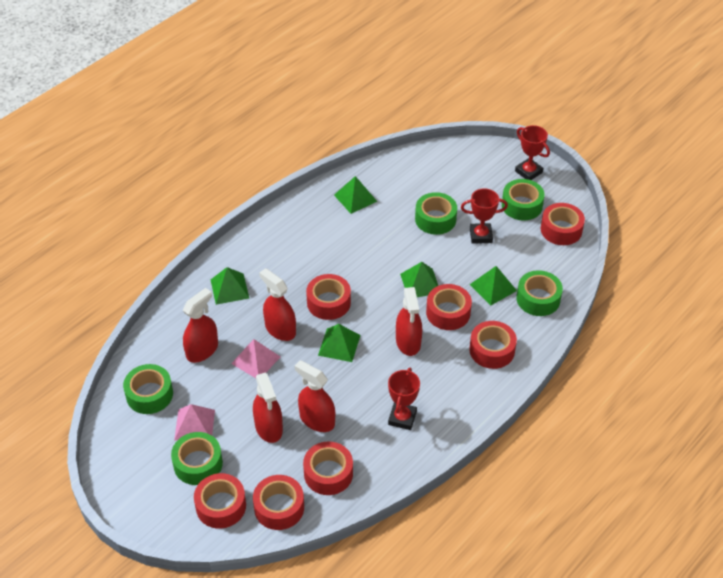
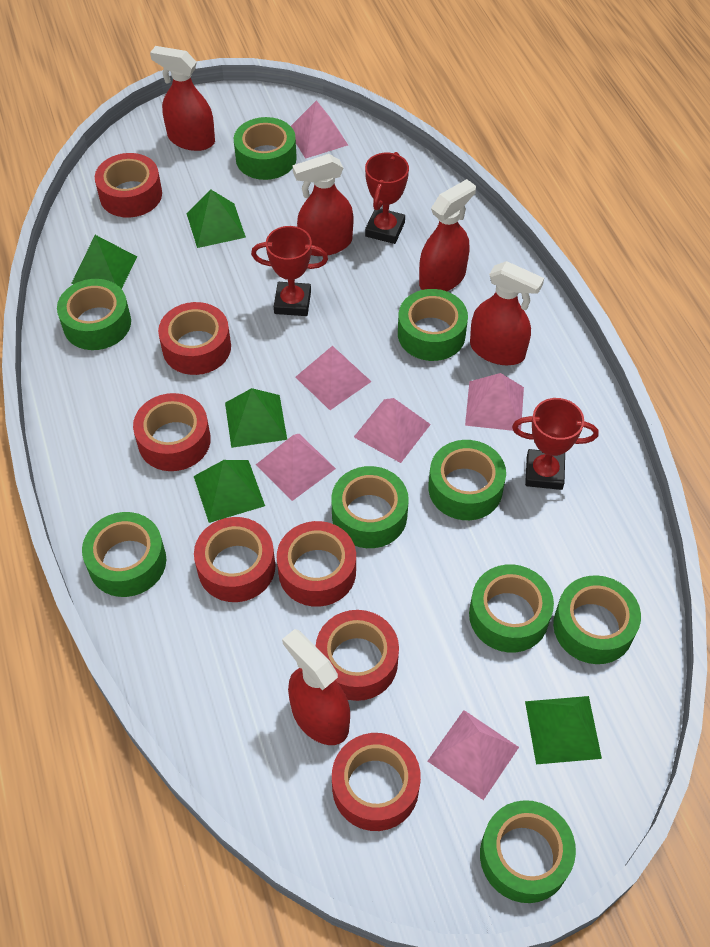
green tape: [123,364,173,414] [171,432,223,485] [415,192,457,235] [502,179,545,220] [516,270,563,316] = 5 -> [57,279,131,350] [82,512,166,597] [234,117,297,180] [331,466,409,548] [398,289,468,361] [428,440,506,520] [469,564,554,652] [480,800,576,903] [553,575,641,664] = 9
pink pyramid: [174,404,215,440] [231,339,281,378] = 2 -> [256,434,336,501] [291,100,348,159] [296,346,372,410] [354,398,431,463] [428,710,519,800] [465,373,524,431] = 6

